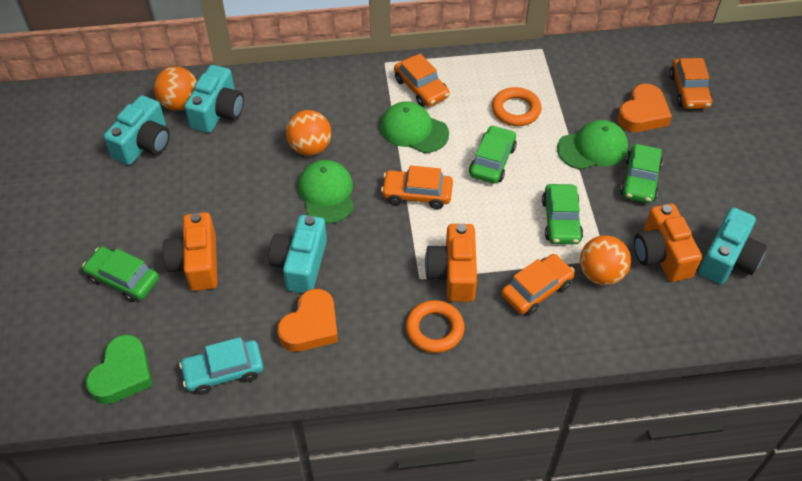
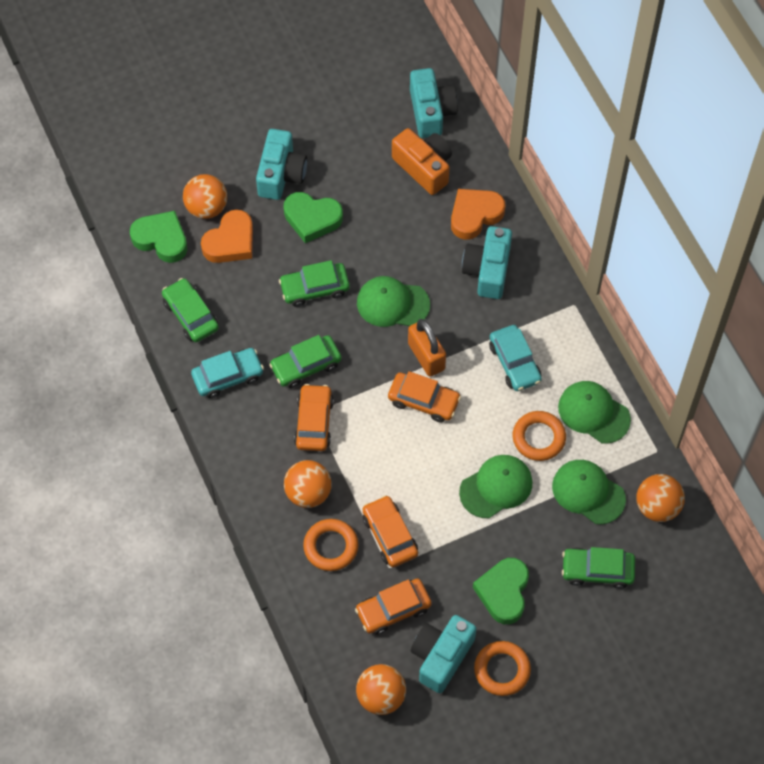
green cap: [298,160,354,224] [380,101,449,153] [557,120,628,170] = 3 -> [357,276,430,327] [459,455,532,518] [552,460,626,524] [558,381,631,443] = 4
green heart: [86,335,153,404] = 1 -> [130,211,187,263] [284,192,343,243] [473,558,529,624] = 3
orange ball: [154,66,197,111] [286,110,331,156] [580,235,631,285] = 3 -> [183,174,227,219] [284,460,332,508] [356,664,406,715] [636,474,685,522] = 4
orange camera: [163,212,217,291] [425,224,477,302] [634,204,702,282] = 3 -> [392,128,452,195] = 1
orange padlock: none = 0 -> [408,319,446,377] = 1
orange ring: [406,300,465,353] [492,87,541,126] = 2 -> [303,519,358,571] [474,641,531,696] [513,411,566,461] = 3
turquoise car: [179,337,264,395] = 1 -> [191,348,264,398] [489,325,542,391] = 2

